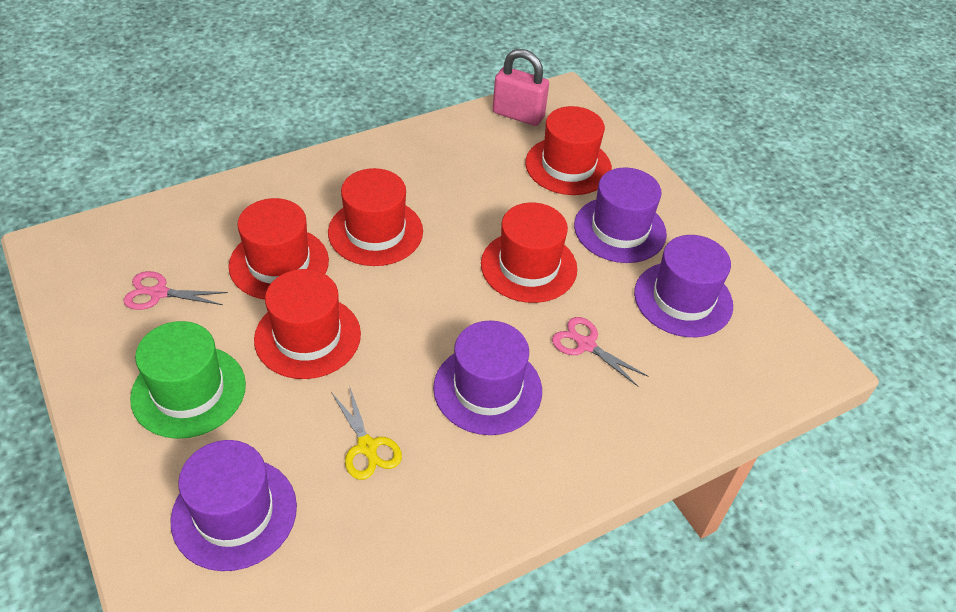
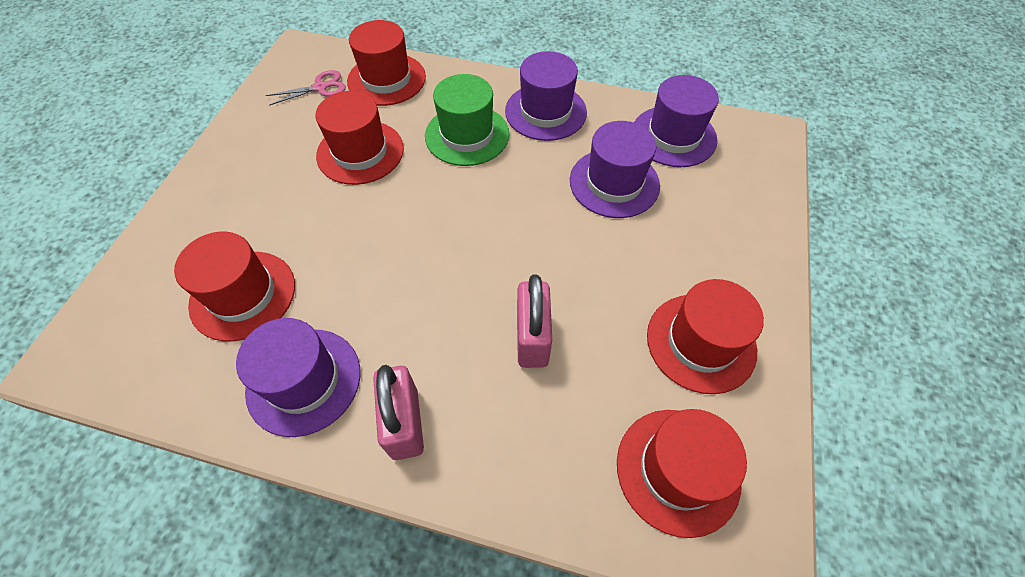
pink padlock: [493,49,549,126] = 1 -> [373,365,424,460] [517,274,552,368] = 2
pink scissors: [123,271,228,310] [552,317,648,387] = 2 -> [266,70,346,106] = 1
yellow scissors: [331,385,402,480] = 1 -> none = 0

